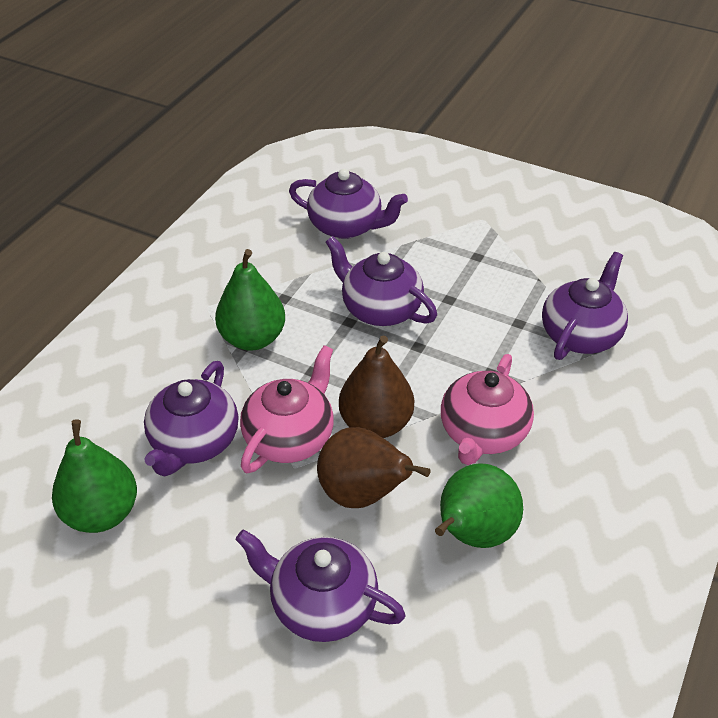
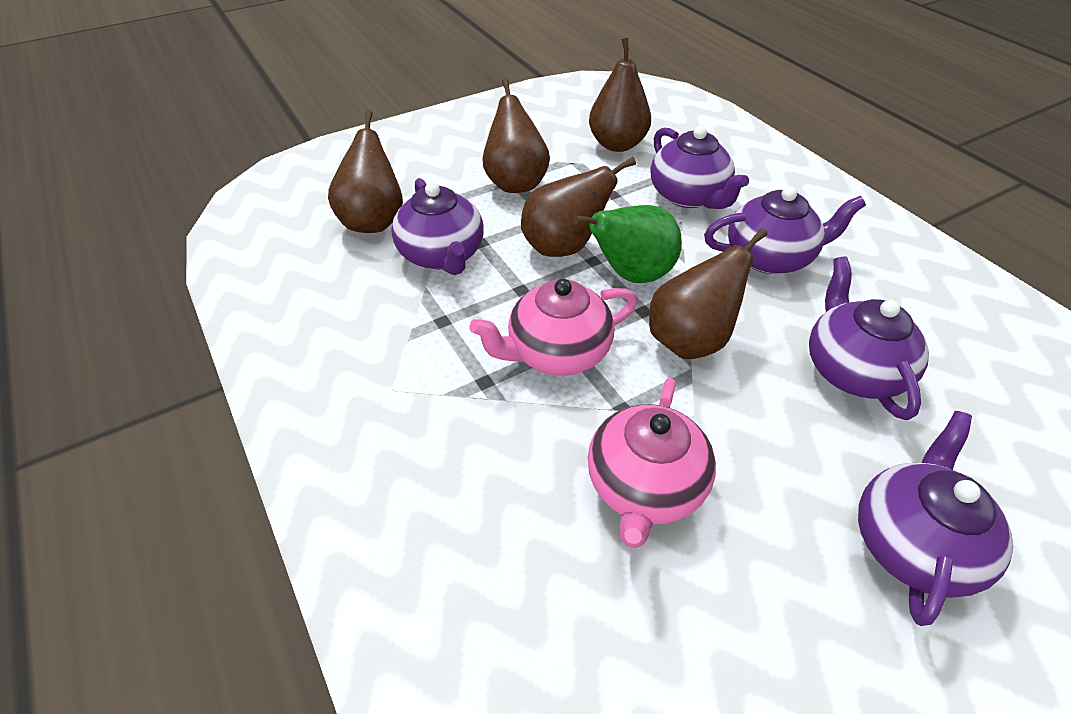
brown pear: [317,427,431,508] [339,335,414,438] = 2 -> [328,110,403,233] [482,78,550,193] [521,157,636,257] [589,38,651,152] [649,228,768,359] = 5
green pear: [52,419,137,533] [215,249,285,351] [435,463,523,548] = 3 -> [573,205,682,283] = 1

